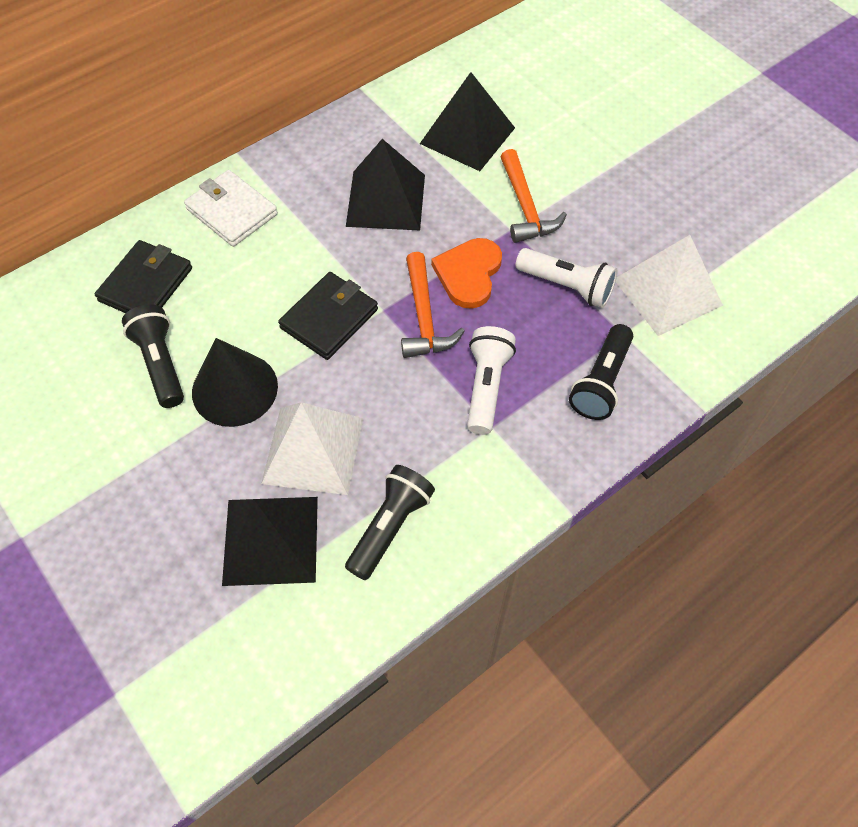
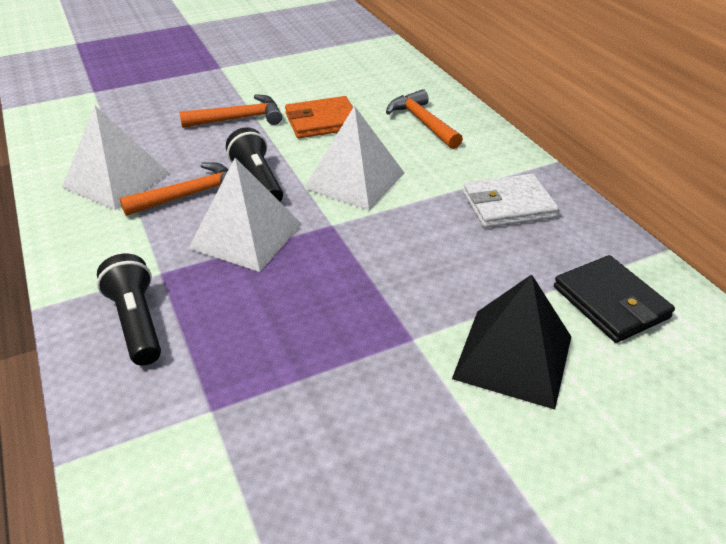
black cone: [192,338,278,427] = 1 -> none = 0
black flashlight: [122,304,184,408] [345,465,435,580] [569,324,633,420] = 3 -> [97,254,161,366] [226,127,283,202] = 2
black pyramid: [222,497,318,586] [346,139,425,230] [420,72,515,171] = 3 -> [452,274,571,409] = 1
black wallet: [95,240,192,313] [278,272,378,360] = 2 -> [554,255,675,343] = 1
orange hammer: [401,252,465,358] [501,149,567,243] = 2 -> [119,162,229,216] [179,94,282,128] [386,89,463,149] = 3
orange heart: [431,238,502,309] = 1 -> none = 0
orange wallet: none = 0 -> [285,96,353,138] = 1
white flashlight: [467,326,516,435] [516,248,618,308] = 2 -> none = 0
white pyramid: [261,402,363,495] [616,235,723,336] = 2 -> [62,106,169,210] [188,158,302,272] [304,106,404,210] = 3

